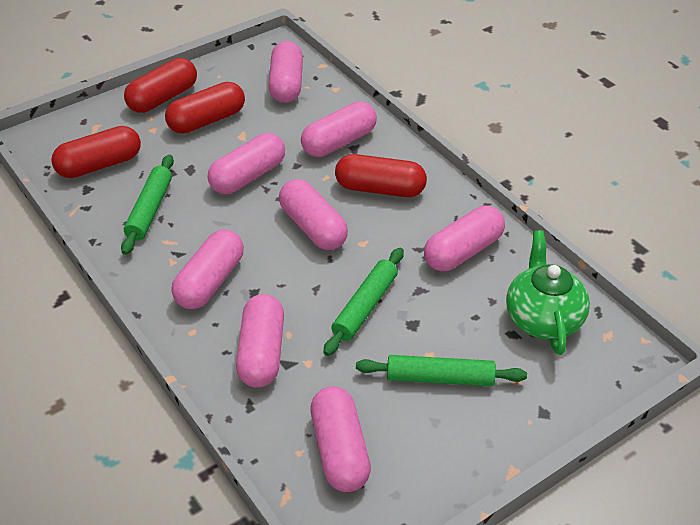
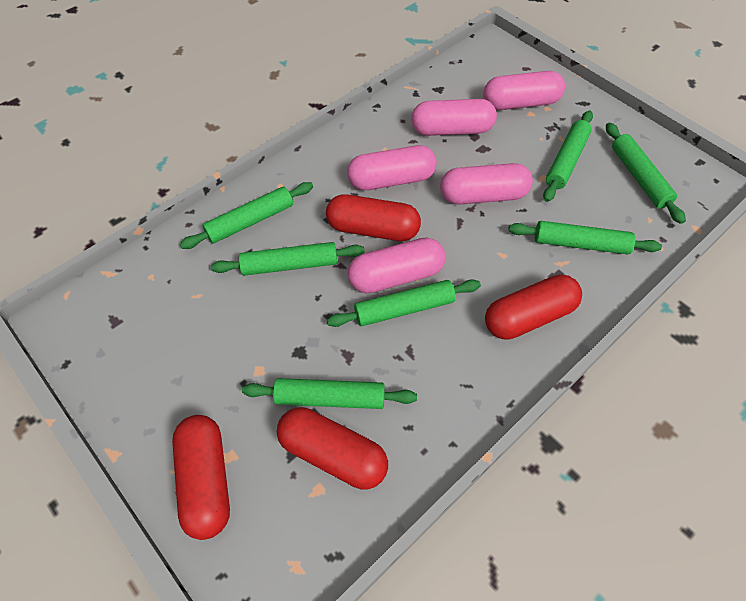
green rolling pin: [121,155,174,255] [323,248,404,356] [356,355,527,386] = 3 -> [180,182,313,249] [211,242,365,276] [242,378,417,409] [327,279,481,327] [509,221,662,254] [543,110,593,202] [606,122,686,224] = 7
green teapot: [506,230,590,355] = 1 -> none = 0
pink capsule: [171,229,244,309] [208,133,285,194] [236,294,284,388] [269,41,303,103] [279,179,348,250] [301,101,377,157] [311,386,371,492] [424,206,505,271] = 8 -> [347,145,437,190] [348,238,446,293] [411,99,497,136] [440,163,533,204] [483,71,565,110] = 5

